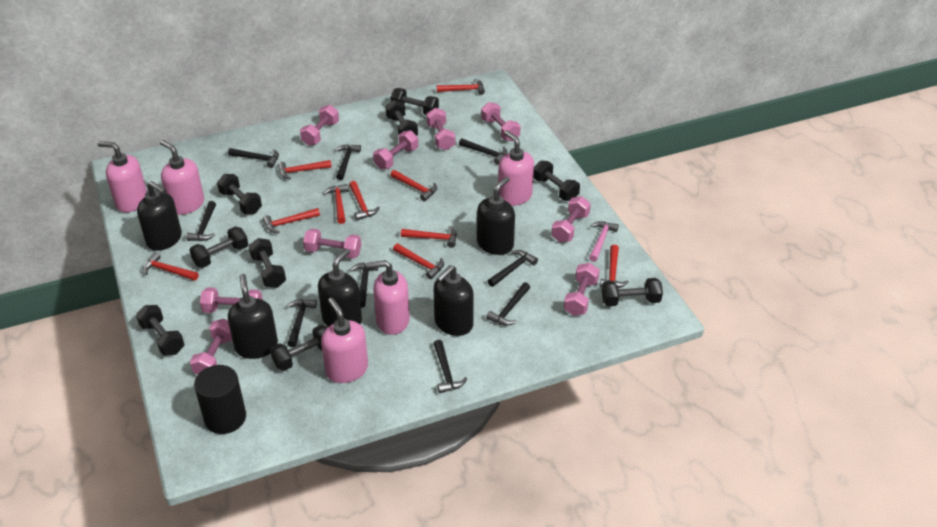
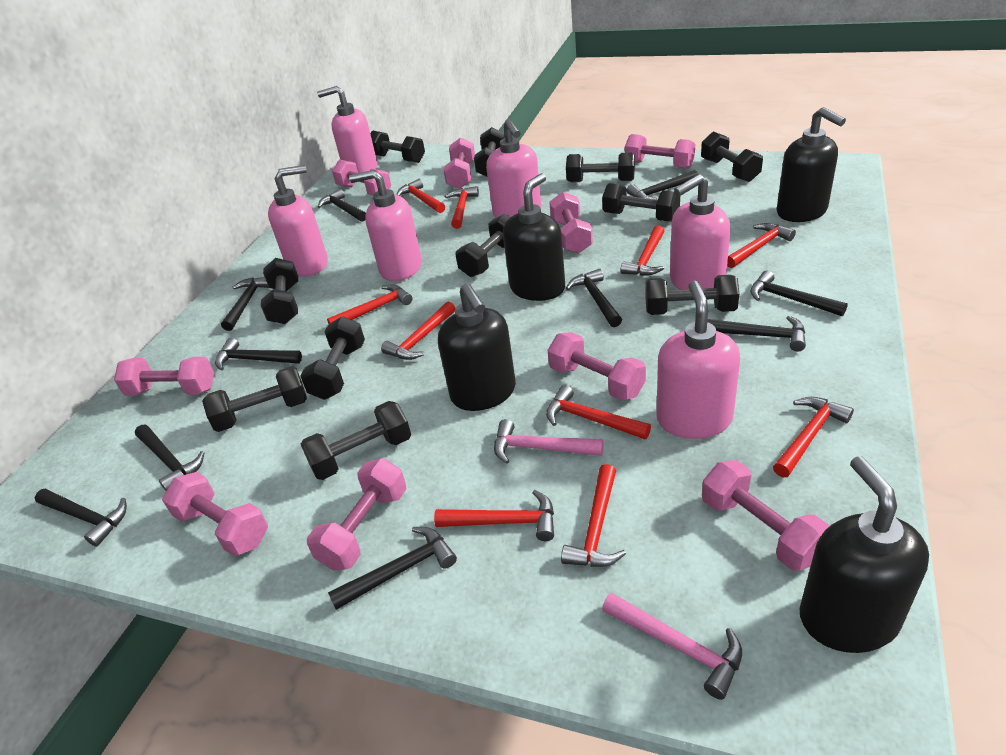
black cylinder: [194,365,246,434] = 1 -> none = 0
black dumbbell: [136,305,185,356] [189,227,248,268] [217,174,262,214] [249,238,286,288] [270,325,328,371] [385,100,418,136] [390,88,439,115] [533,160,580,201] [602,278,663,306] = 9 -> [202,366,307,432] [261,258,298,324] [300,317,365,400] [301,401,411,480] [370,131,425,163] [455,214,510,277] [474,127,505,177] [566,153,635,182] [602,183,680,222] [645,275,739,315] [701,131,763,182] = 11
black hammer: [186,201,216,241] [228,148,279,168] [286,299,317,347] [335,144,361,180] [350,262,378,308] [434,340,467,393] [459,138,507,165] [486,282,530,326] [488,250,538,287] = 9 -> [35,489,127,547] [135,425,205,491] [215,338,302,371] [221,277,269,331] [318,189,366,222] [328,527,457,610] [566,269,622,327] [627,170,698,200] [707,316,806,352] [750,270,848,316] = 10
black soap dispenser: [137,181,182,251] [228,274,278,359] [318,249,362,327] [434,265,474,336] [477,177,515,255] = 5 -> [438,283,516,411] [503,173,565,301] [776,107,846,222] [800,456,929,653] = 4
pink hammer: [589,221,619,262] = 1 -> [494,419,603,464] [602,592,742,700] = 2
pink soap dispenser: [97,141,147,212] [160,140,204,215] [321,298,368,383] [366,260,410,335] [498,130,534,206] = 5 -> [268,165,328,277] [317,86,377,173] [349,170,422,281] [486,119,541,218] [657,281,740,439] [670,174,731,290] = 6

